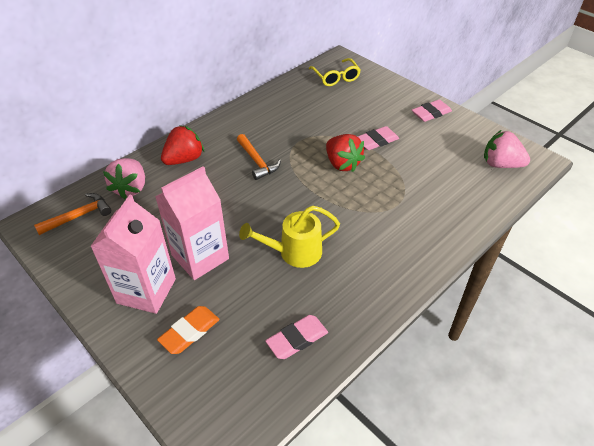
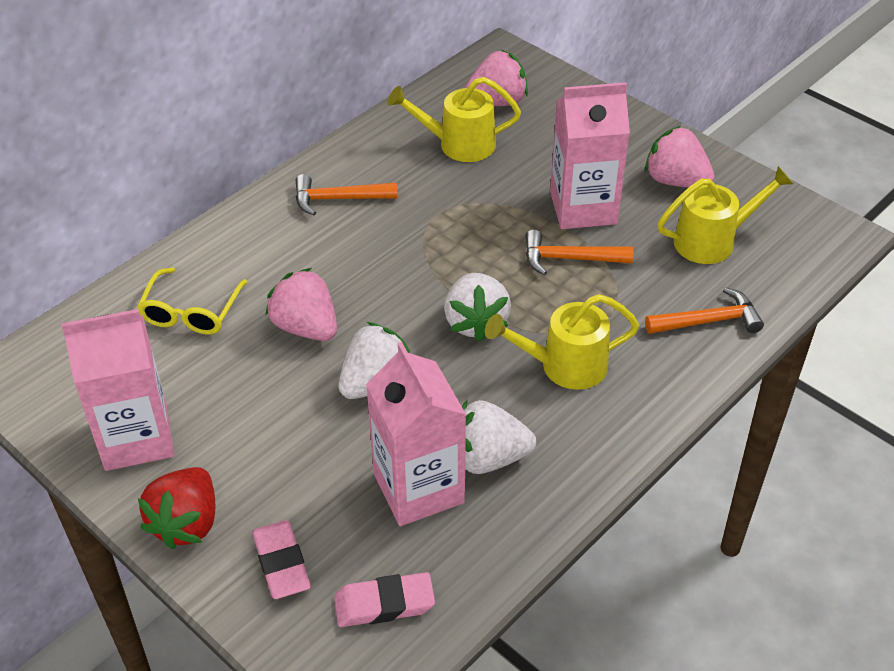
orange eraser: [157,306,220,354] = 1 -> none = 0
orange hammer: [34,193,111,235] [237,134,281,180] = 2 -> [296,174,398,215] [525,230,633,275] [645,287,764,334] = 3
pink carton: [90,195,176,314] [155,166,229,280] = 2 -> [61,309,174,471] [366,342,466,526] [550,82,630,229] = 3
pink eraser: [265,315,328,359] [357,126,399,150] [412,100,452,122] = 3 -> [252,520,311,599] [334,572,435,627] = 2
pink strawberry: [103,158,145,199] [484,130,530,168] = 2 -> [265,268,337,341] [465,50,528,106] [645,126,715,188] = 3
red strawberry: [161,125,204,165] [326,134,365,172] = 2 -> [138,467,215,550] = 1
white strawberry: none = 0 -> [339,322,410,399] [444,273,511,342] [462,399,536,474] = 3
yellow watering can: [239,206,340,268] = 1 -> [387,77,521,162] [485,294,640,390] [657,166,793,264] = 3

